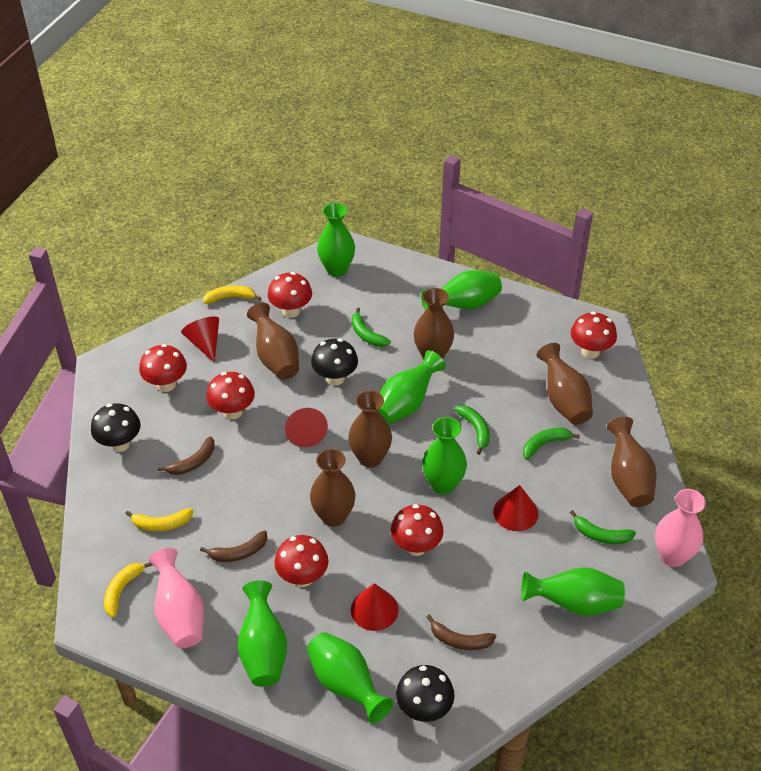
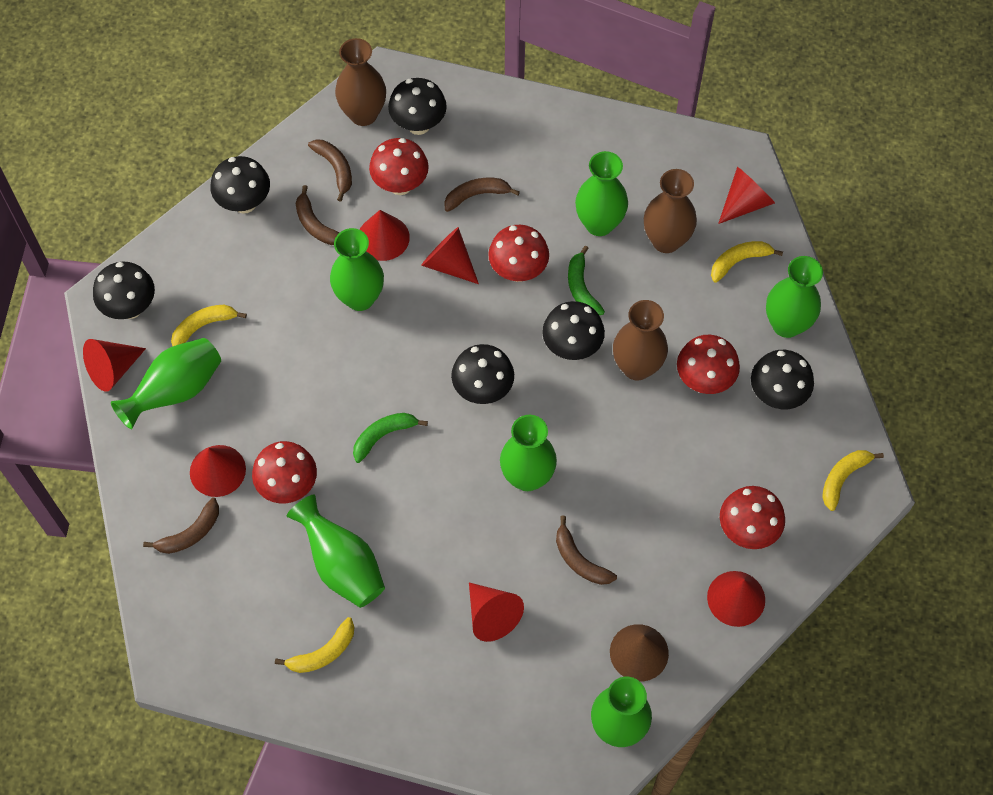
black mushroom: [91,403,141,452] [311,339,358,386] [396,665,454,722] = 3 -> [93,262,155,319] [210,156,270,213] [388,78,447,135] [451,344,514,404] [542,301,605,360] [751,350,814,409] = 6
brown banana: [158,436,215,475] [200,530,267,562] [426,615,497,650] = 3 -> [143,498,219,554] [295,185,339,245] [308,139,352,202] [444,178,520,212] [556,516,617,585] = 5
brown cone: none = 0 -> [610,624,669,682] = 1
brown vase: [247,303,299,380] [310,449,356,527] [348,390,392,468] [414,288,454,359] [537,343,593,425] [607,417,657,507] = 6 -> [335,38,386,126] [613,300,668,380] [644,169,697,253] = 3
green banana: [352,308,391,347] [455,405,490,455] [523,428,580,460] [570,510,636,544] = 4 -> [353,413,428,463] [568,246,605,315] = 2
pink vase: [149,548,204,648] [655,489,706,567] = 2 -> none = 0
red cone: [181,317,219,363] [285,408,328,447] [351,583,399,631] [493,485,538,531] = 4 -> [83,339,146,392] [190,445,246,497] [360,210,410,261] [421,227,479,284] [469,582,524,642] [707,571,765,627] [718,167,775,224] = 7
red mushroom: [139,344,187,392] [206,372,255,420] [267,272,312,318] [274,535,329,587] [391,504,444,556] [571,312,617,359] = 6 -> [252,441,317,503] [369,138,429,195] [488,225,549,282] [677,335,740,394] [720,486,785,549] = 5
yellow banana: [104,562,153,617] [125,508,193,531] [203,285,261,304] = 3 -> [171,305,247,346] [275,617,354,673] [711,241,783,283] [822,450,884,511] = 4

